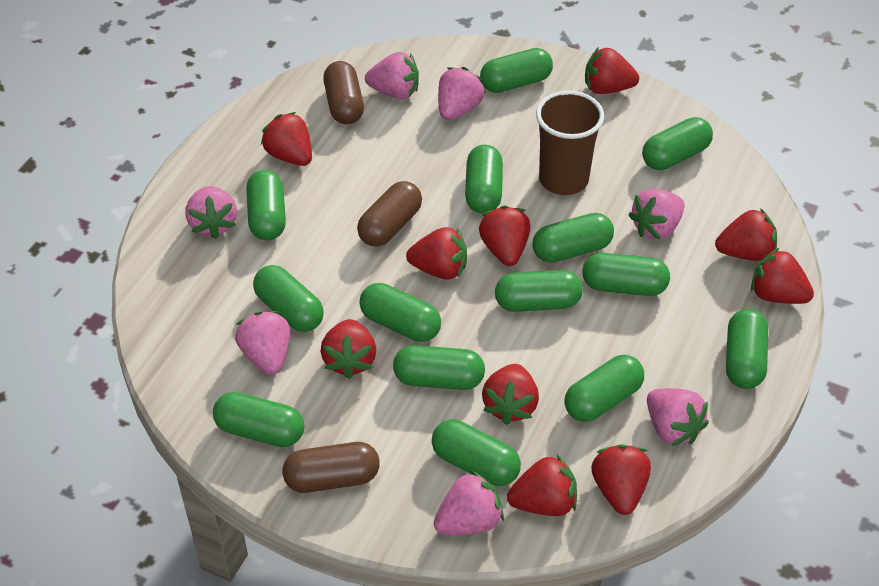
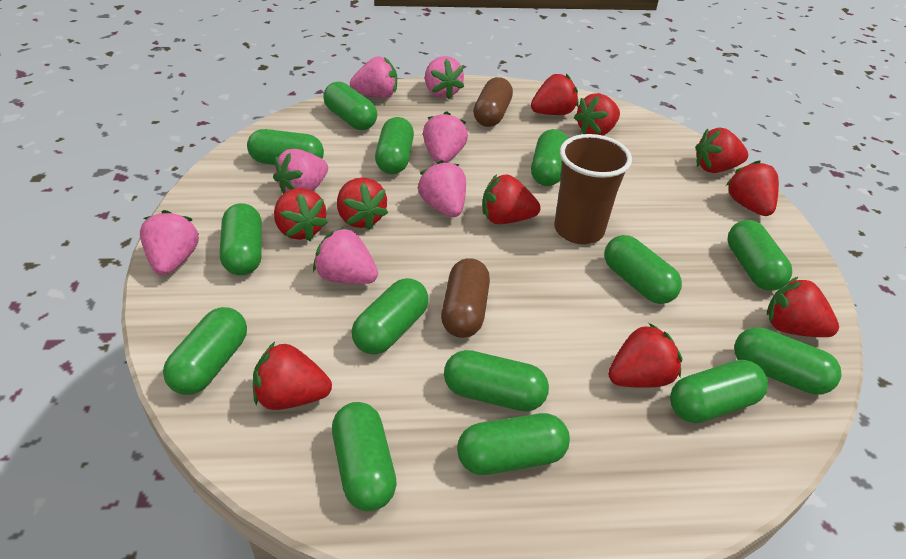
brown capsule: [282,442,380,493] [323,61,364,124] [357,181,422,247] = 3 -> [441,258,490,338] [473,77,513,127] = 2

